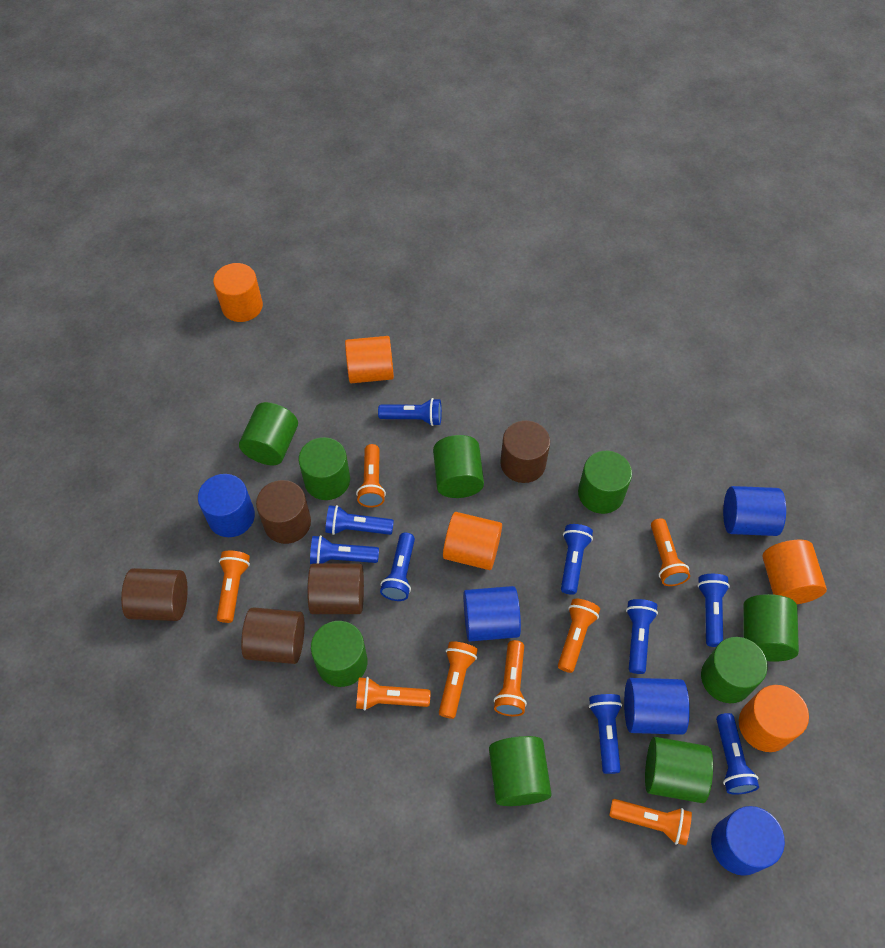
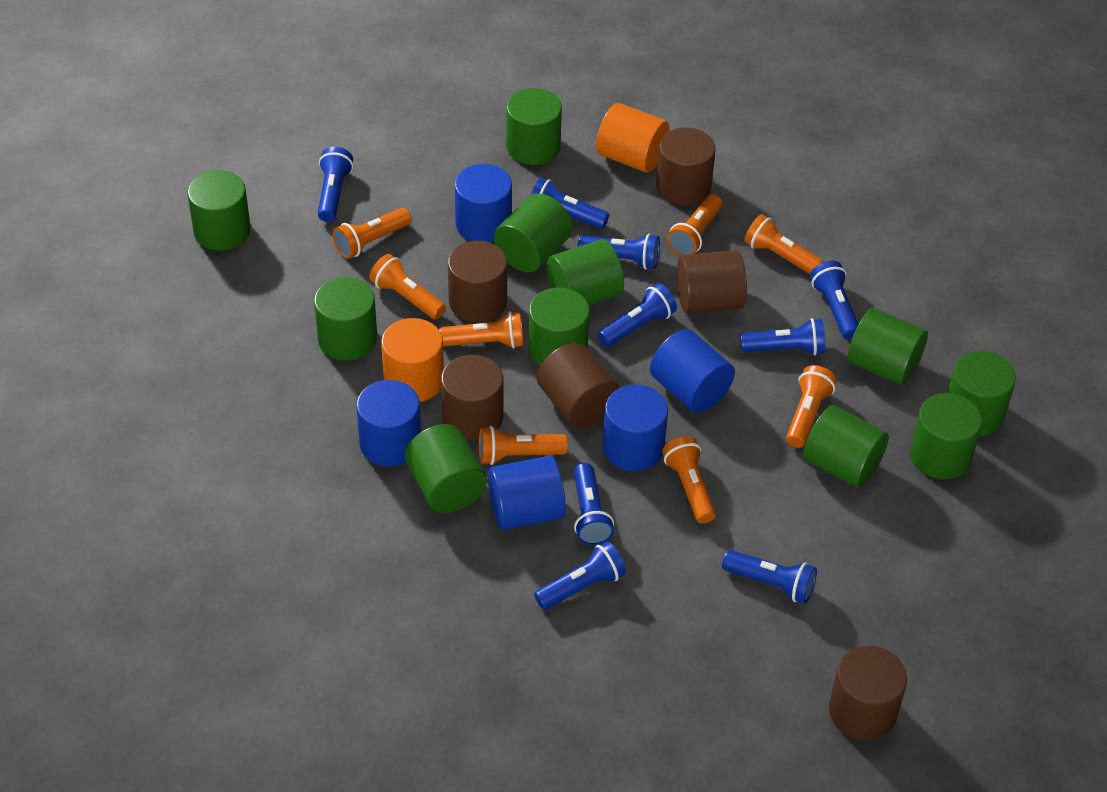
brown cylinder: [121,568,188,621] [241,607,304,664] [256,480,311,544] [307,563,364,614] [500,420,550,483] = 5 -> [441,355,503,440] [448,241,507,323] [537,343,619,428] [656,127,716,206] [677,250,747,314] [829,646,907,740] = 6
green cylinder: [239,402,298,465] [299,437,350,500] [311,621,367,687] [433,435,484,498] [489,736,552,806] [578,451,632,514] [645,737,713,803] [701,637,768,703] [743,594,799,662] = 9 -> [187,171,251,251] [314,277,377,361] [405,424,487,513] [494,193,573,273] [506,88,562,165] [528,287,590,366] [547,239,624,305] [803,405,889,488] [847,308,928,385] [910,393,982,479] [947,351,1016,436] = 11
orange cylinder: [213,263,263,322] [345,336,394,383] [443,512,502,570] [739,685,809,752] [762,540,827,604] = 5 -> [381,318,444,402] [596,103,669,173] = 2

